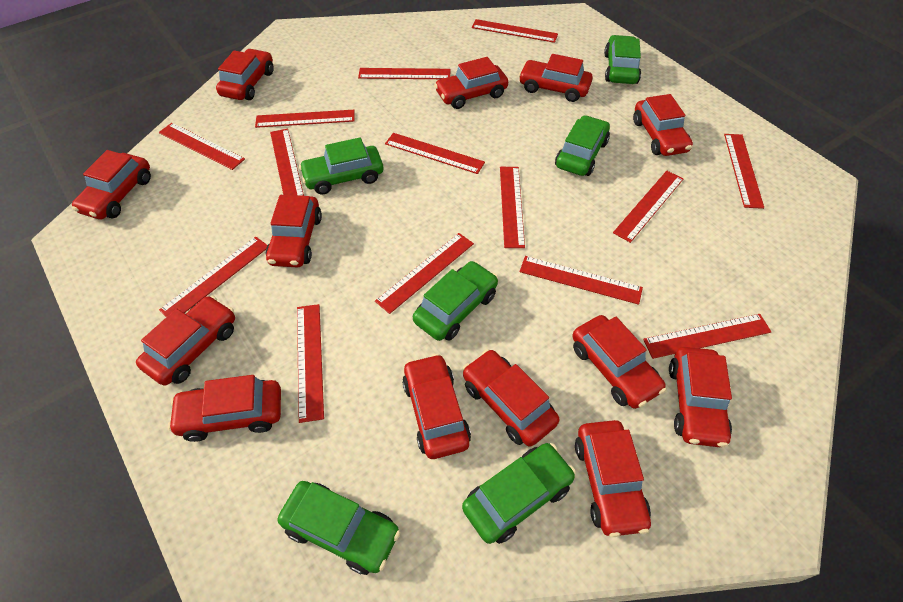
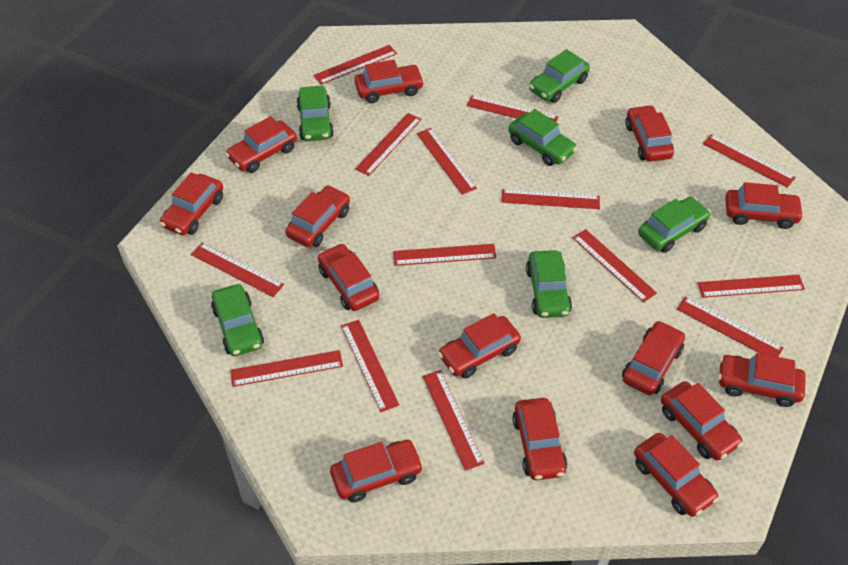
red car: [72,150,151,220] [136,296,235,386] [168,375,281,442] [216,49,274,100] [266,195,322,267] [402,354,471,459] [434,57,508,109] [463,349,560,447] [519,54,593,102] [572,315,666,409] [575,420,651,537] [633,94,693,156] [669,347,732,447] = 13 -> [160,172,223,235] [225,116,297,173] [285,185,350,247] [318,243,379,311] [330,440,424,502] [354,60,424,103] [438,313,521,379] [512,398,567,480] [622,320,685,395] [625,105,674,162] [634,433,719,517] [661,381,743,461] [718,353,806,407] [725,182,804,229] = 14

